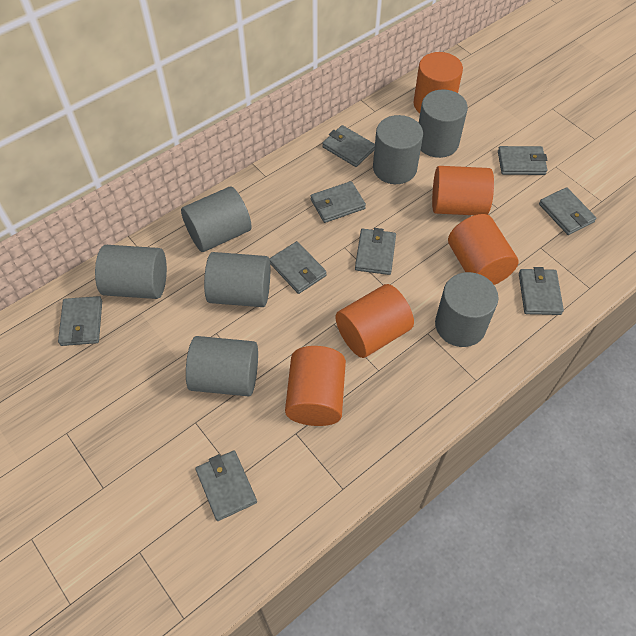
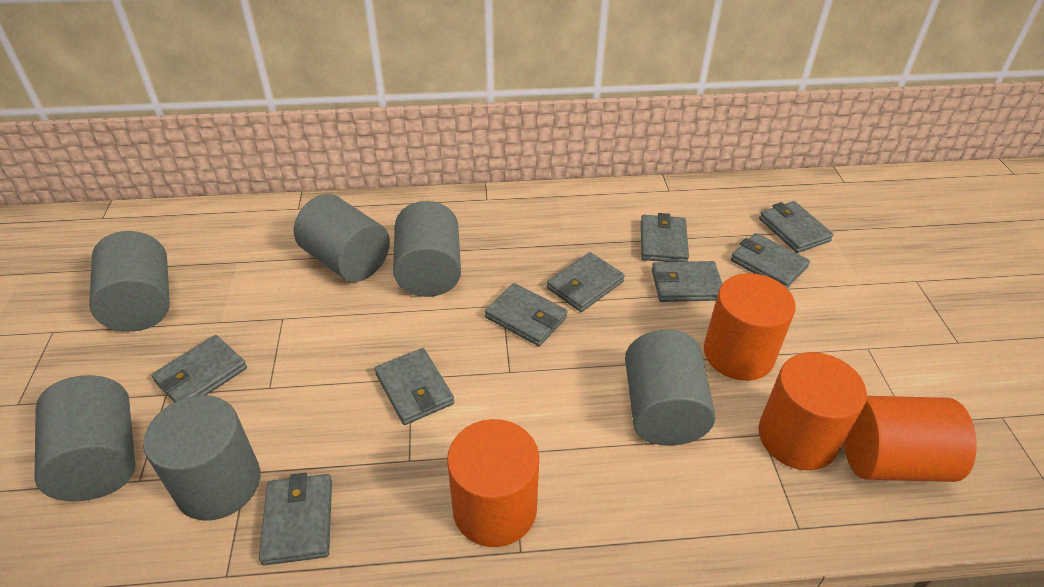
grey cylinder: [95,245,167,299] [181,186,252,252] [186,336,258,396] [204,252,270,307] [373,115,423,184] [419,89,468,158] [435,272,498,347] = 7 -> [34,375,136,501] [89,231,170,332] [143,395,260,521] [294,194,390,282] [393,201,461,297] [625,330,715,446] = 6
orange cylinder: [285,346,346,426] [335,284,414,358] [413,52,463,113] [432,166,494,215] [448,214,519,285] = 5 -> [447,419,539,547] [704,273,796,381] [758,352,867,470] [844,396,977,482] = 4

